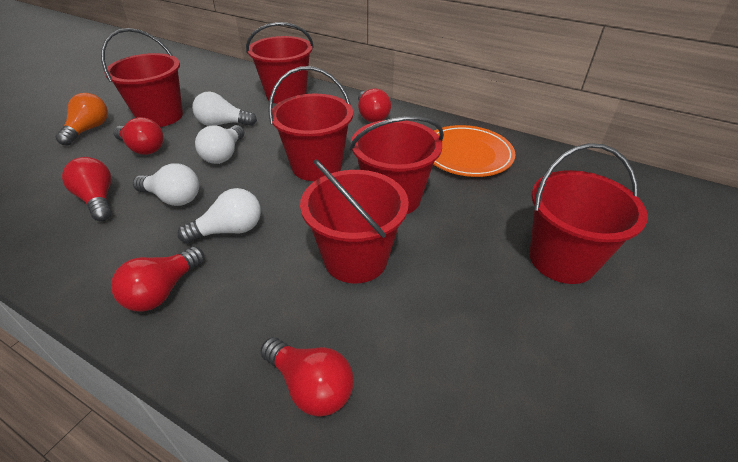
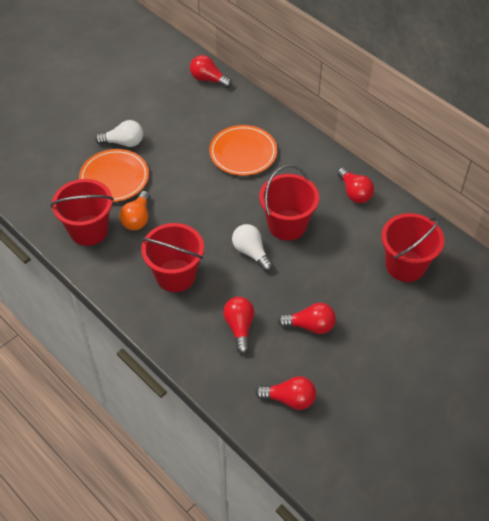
orange plate: [433,125,516,177] = 1 -> [79,149,149,202] [209,125,277,176] = 2
red bucket: [101,28,183,127] [246,22,314,104] [268,66,353,181] [300,159,409,284] [350,116,444,214] [529,143,648,284] = 6 -> [51,179,114,246] [141,223,204,292] [259,165,319,241] [381,213,444,282] = 4
white light bulb: [133,163,199,206] [177,188,261,243] [192,92,257,126] [195,125,244,164] = 4 -> [95,120,143,147] [232,224,273,271] = 2

